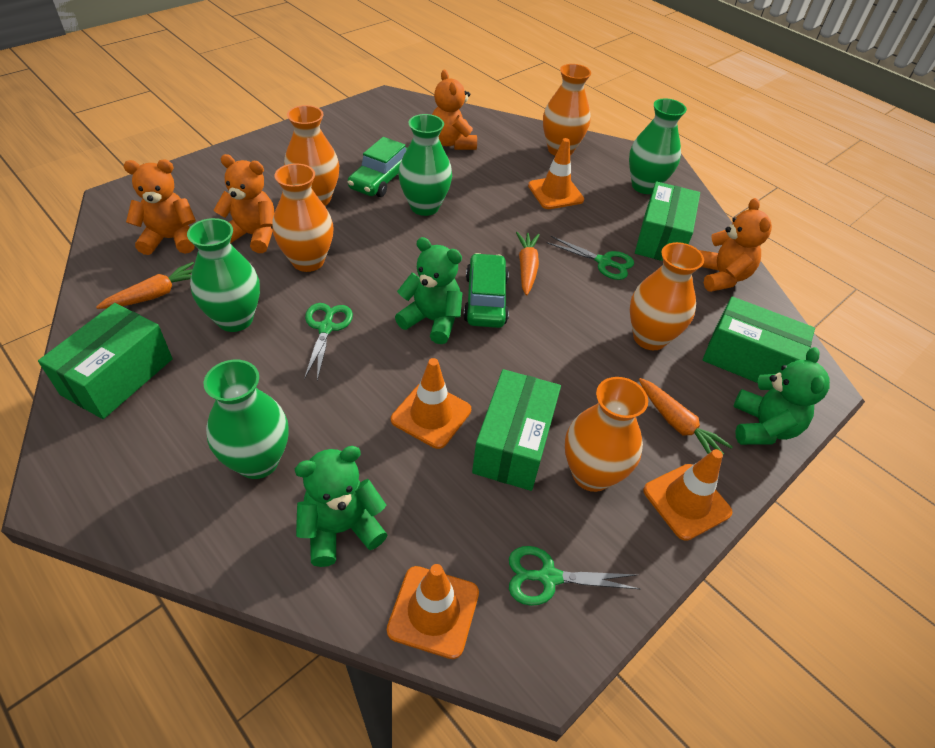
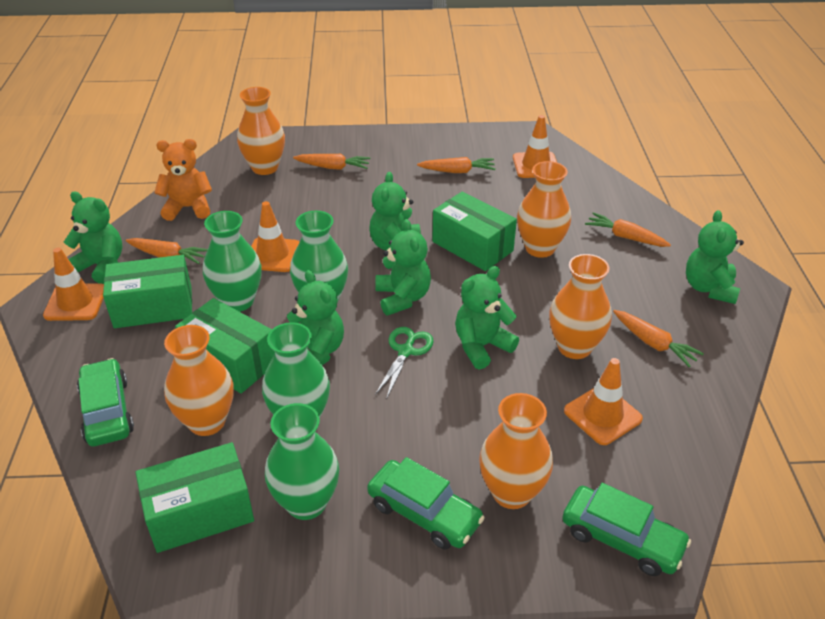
green car: [348,137,408,197] [463,253,509,328] = 2 -> [77,358,134,447] [367,457,485,550] [562,483,691,576] = 3
green scissors: [304,303,353,381] [509,546,640,606] [547,236,634,280] = 3 -> [375,327,434,399] = 1
green teddy bear: [295,446,388,567] [395,237,463,344] [734,347,830,445] = 3 -> [64,191,123,284] [287,270,344,365] [370,172,421,250] [375,219,431,316] [455,266,519,370] [686,210,744,304] = 6
orange carrot: [96,262,194,309] [516,232,540,295] [639,378,733,455] = 3 -> [126,238,208,264] [293,154,371,170] [417,157,496,173] [585,212,671,247] [613,310,704,367] = 5
orange teddy bear: [124,160,196,255] [213,154,274,253] [432,69,477,150] [699,198,772,292] = 4 -> [154,139,212,221] = 1

